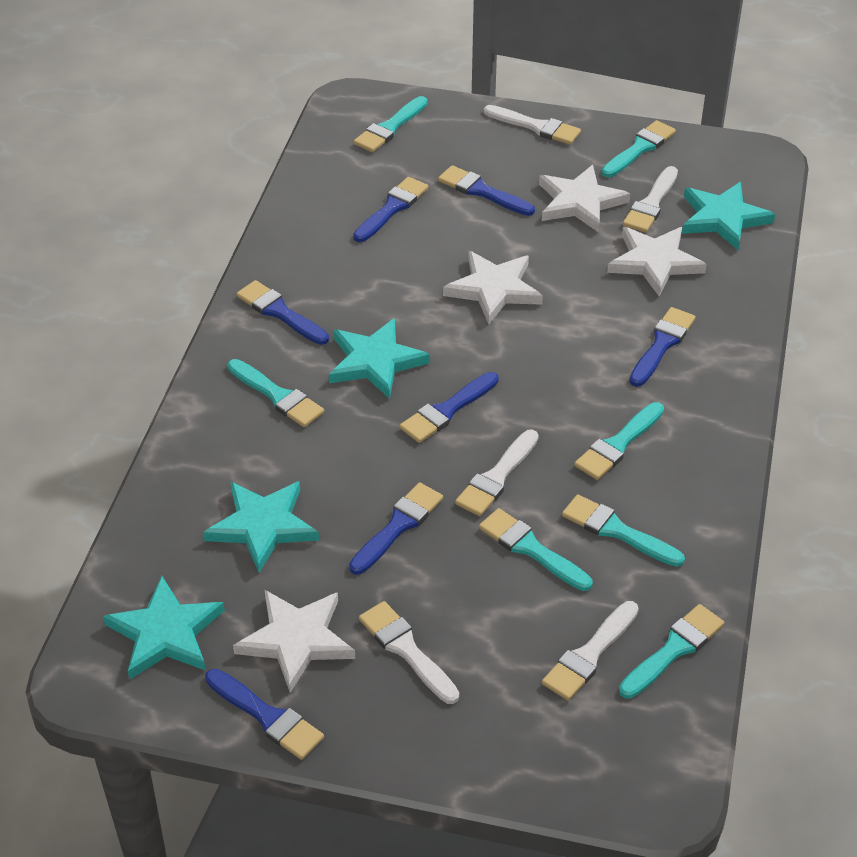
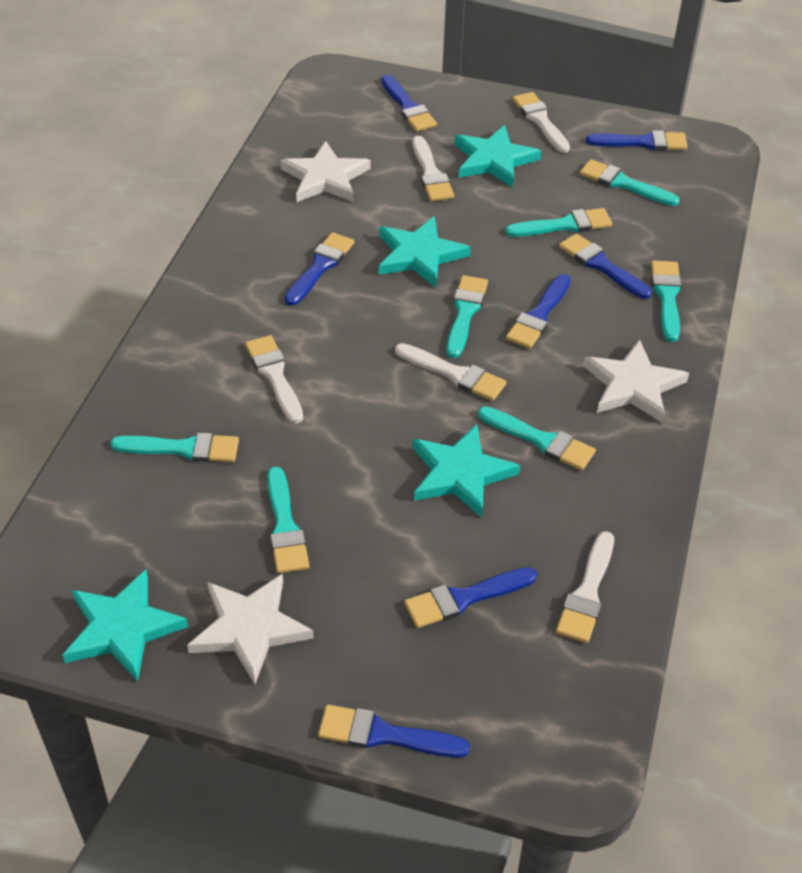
white star: [233,589,355,693] [443,251,543,324] [539,165,630,233] [607,227,707,296] = 4 -> [187,574,314,684] [280,141,371,202] [583,339,689,423] = 3

